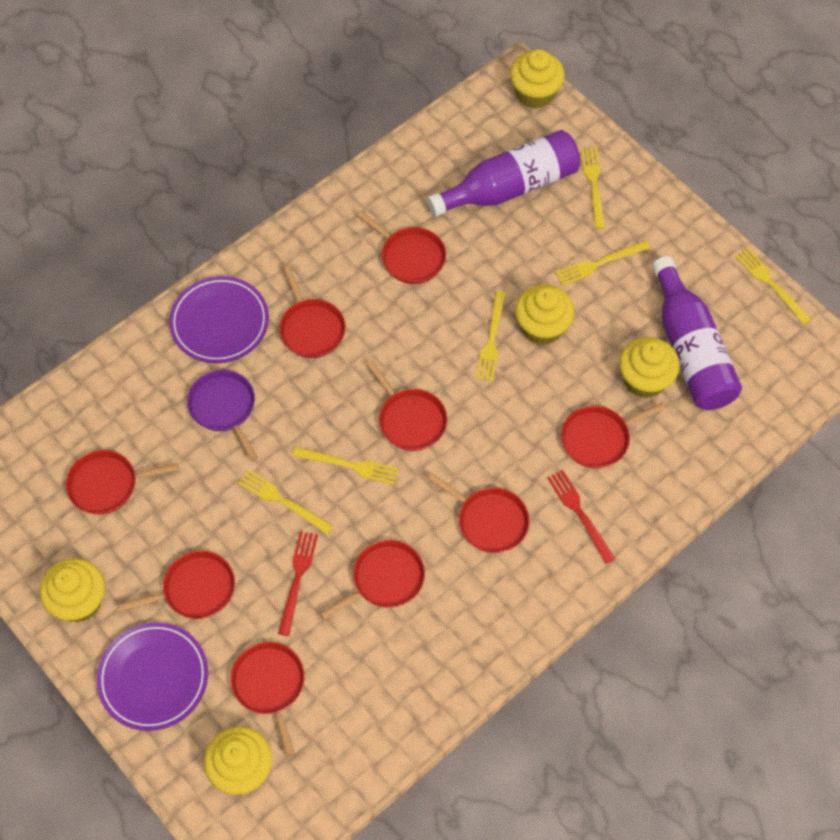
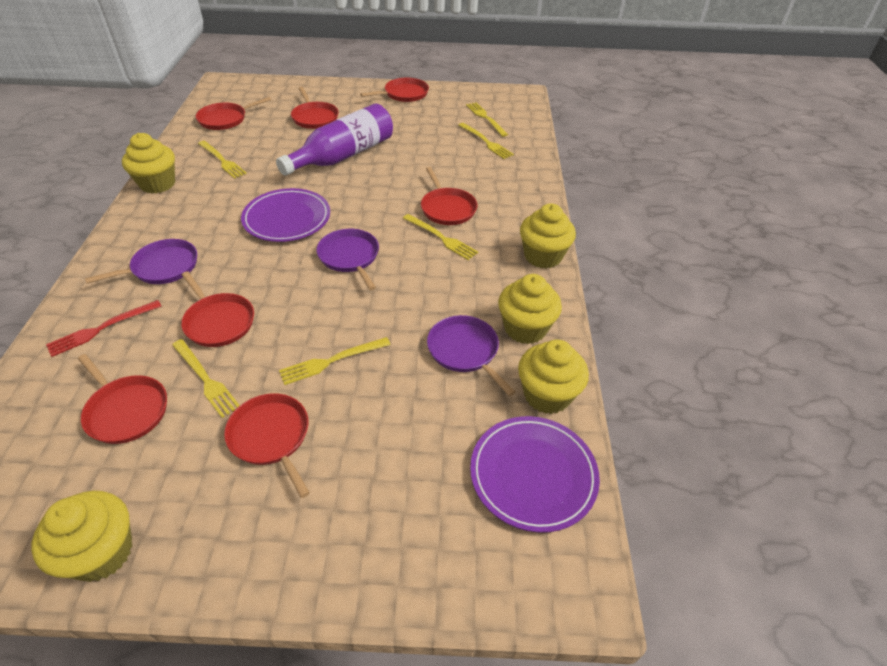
purple bottle: [427,130,580,217] [652,256,742,410] = 2 -> [276,104,393,176] = 1
purple pan: [187,370,257,461] = 1 -> [85,239,197,284] [316,229,379,290] [427,315,515,396] = 3
red fork: [278,531,318,636] [547,470,615,564] = 2 -> [46,300,162,357] = 1
red pan: [66,450,178,515] [119,551,235,619] [230,642,305,756] [279,266,346,358] [320,540,425,620] [357,211,446,284] [366,361,447,451] [428,473,530,553] [561,403,665,468] = 9 -> [78,354,167,444] [181,271,254,347] [196,97,271,130] [224,393,310,498] [291,87,339,129] [360,78,429,102] [421,167,478,225] = 7

